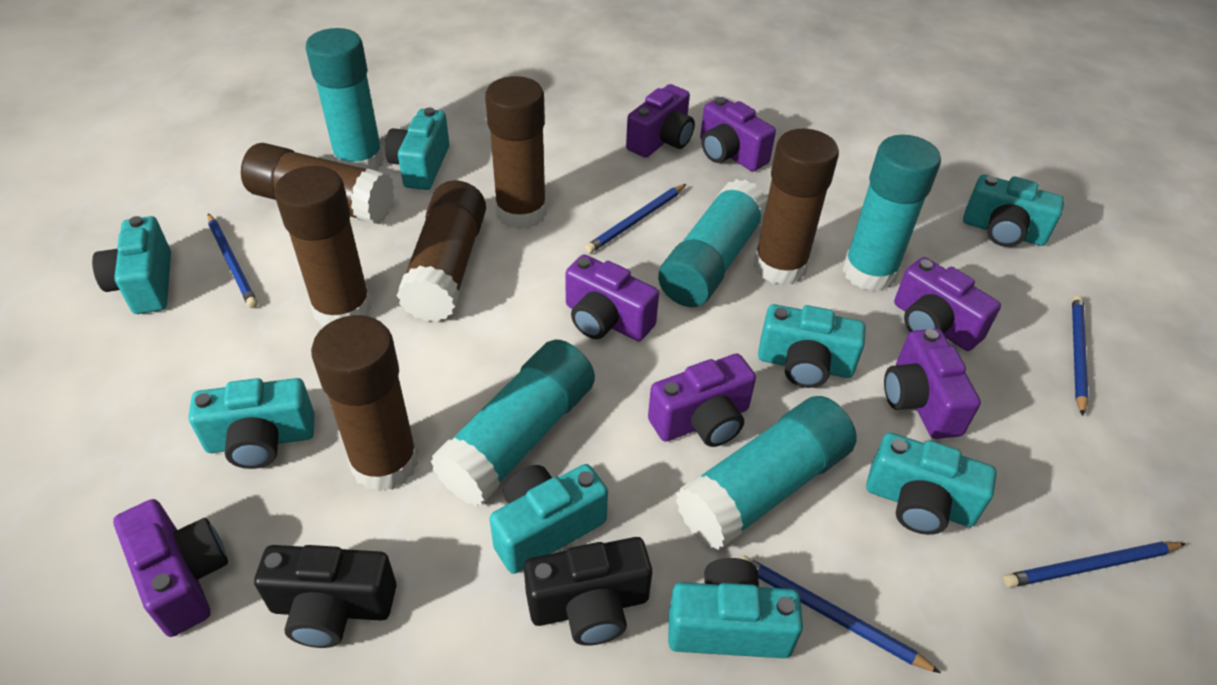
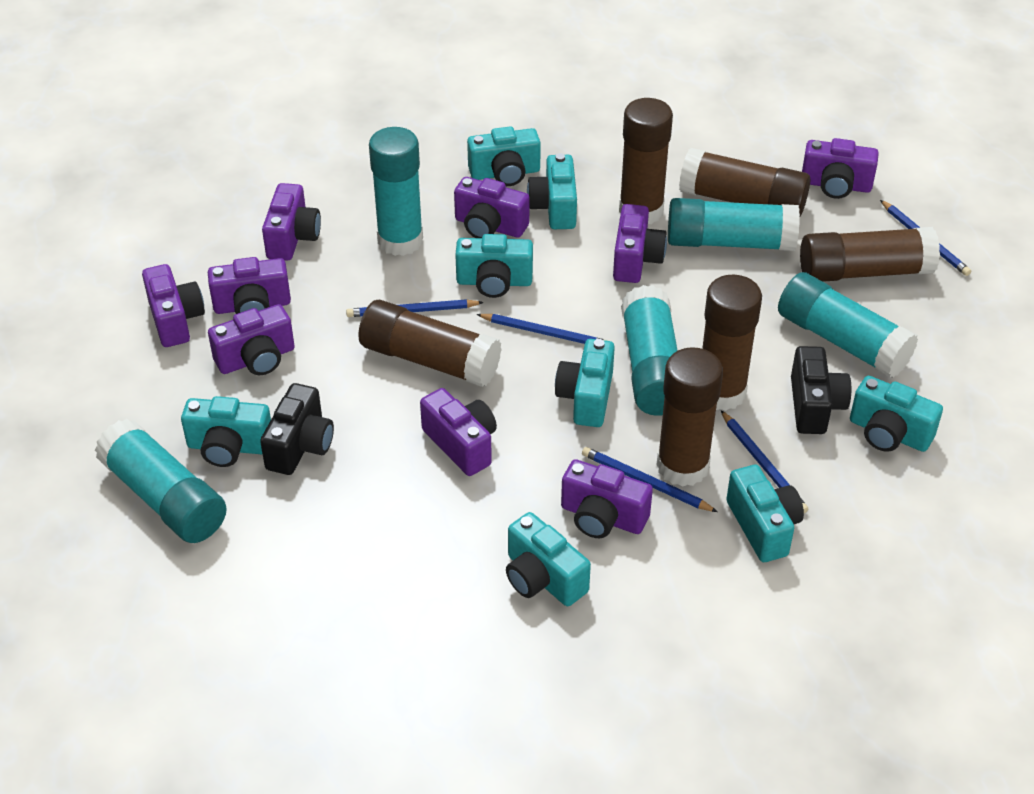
purple camera: [113,499,228,637] [565,255,659,341] [626,84,695,158] [648,354,756,447] [700,97,776,171] [884,329,981,439] [894,257,1001,351] = 7 -> [142,264,205,347] [208,257,291,314] [208,304,295,375] [262,183,321,261] [420,388,497,476] [454,177,530,238] [561,459,653,538] [613,204,667,283] [802,138,879,199] = 9

